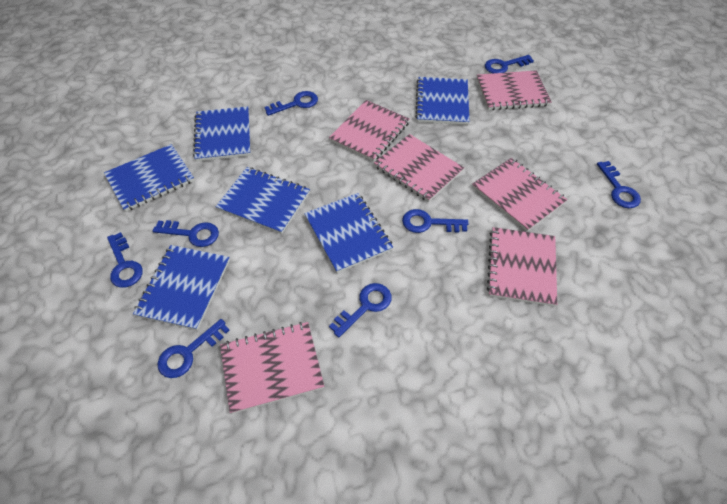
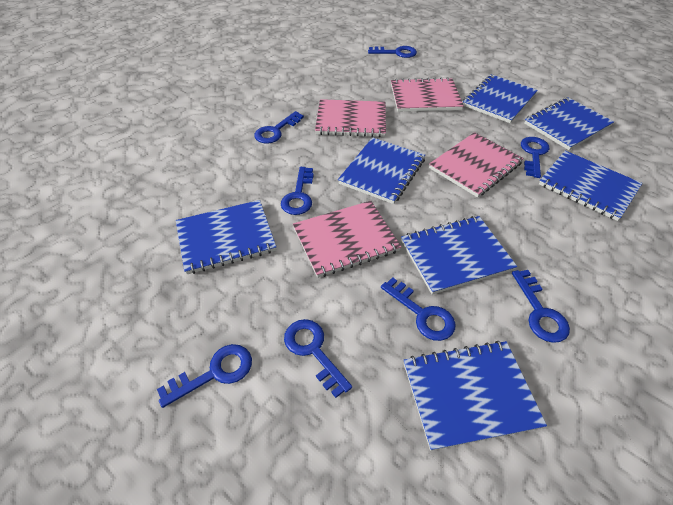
blue notebook: [104,144,194,212] [133,245,230,330] [193,106,251,162] [215,167,310,234] [304,193,393,273] [415,77,470,125] = 6 -> [176,200,276,274] [338,137,425,204] [401,216,517,295] [404,341,547,451] [463,74,538,123] [524,97,614,150] [539,151,642,221] = 7
pink notebook: [220,322,324,414] [329,100,410,162] [374,134,464,202] [472,158,567,232] [477,70,551,110] [487,227,557,307] = 6 -> [293,201,401,278] [315,99,386,137] [391,77,464,112] [429,132,524,198] = 4

